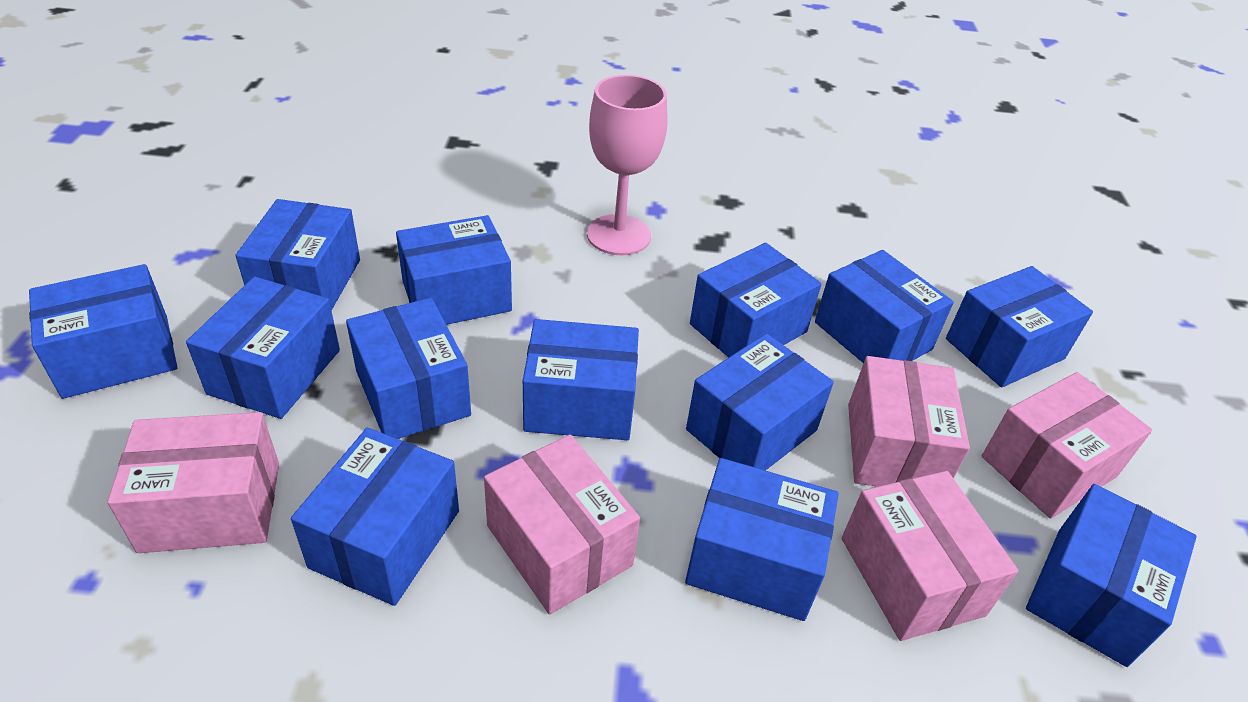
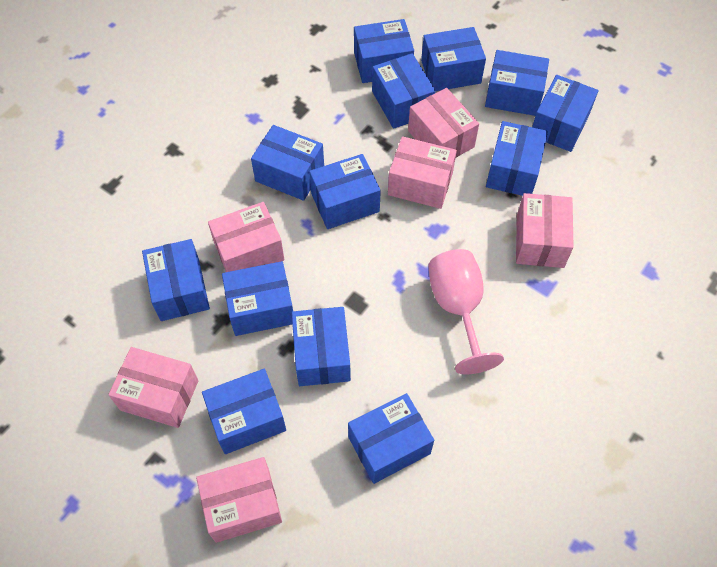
pink box: [107,412,279,553] [484,434,640,615] [842,471,1019,641] [848,356,970,487] [982,372,1152,519] = 5 -> [108,347,198,428] [196,457,282,543] [208,202,284,272] [388,136,457,209] [408,88,479,158] [516,193,574,268] = 6

